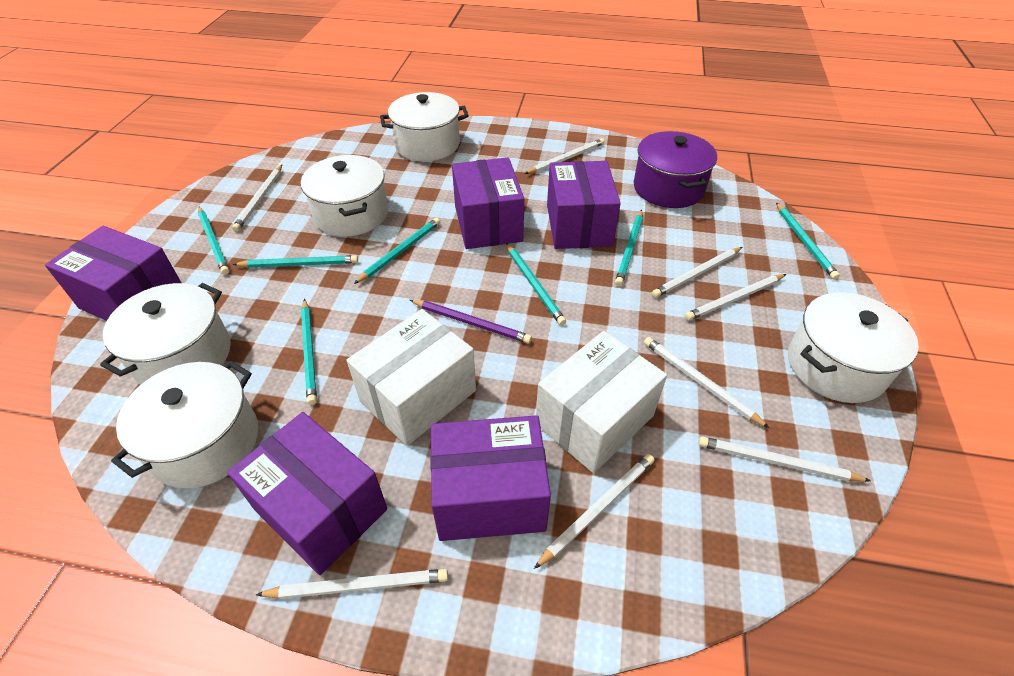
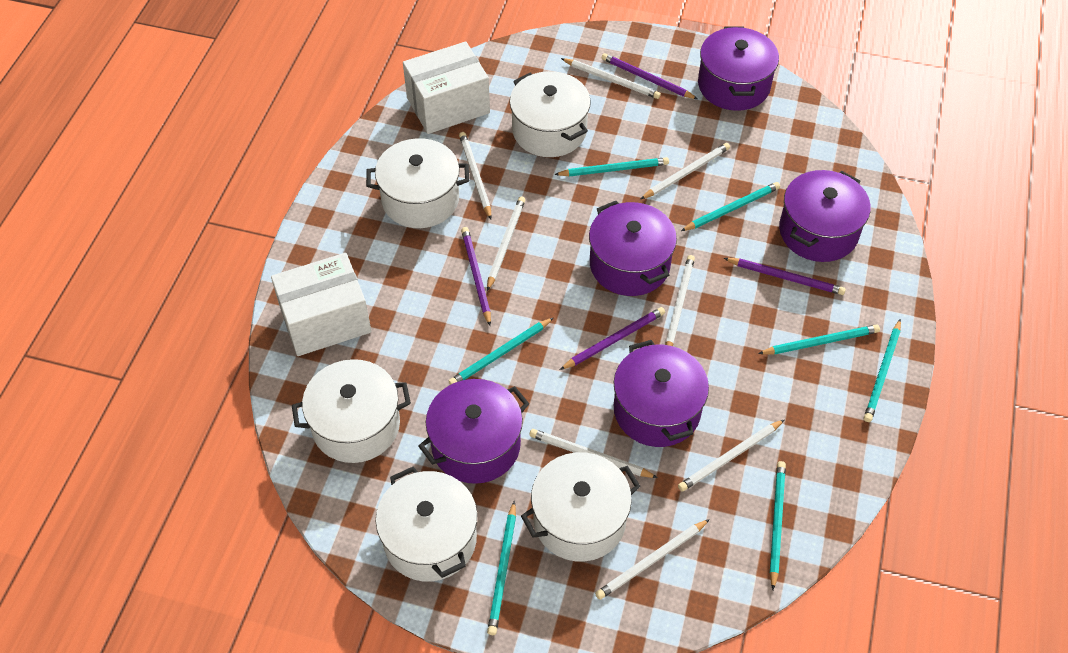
purple box: [45,226,182,321] [227,412,387,575] [430,415,551,541] [452,157,524,249] [547,161,621,249] = 5 -> none = 0
purple pencil: [410,300,532,343] = 1 -> [461,227,491,326] [560,307,665,370] [602,53,698,99] [724,258,846,295] = 4
purple pot: [634,131,717,208] = 1 -> [418,379,529,484] [589,201,677,296] [614,340,709,447] [698,26,779,111] [779,170,871,262] = 5

